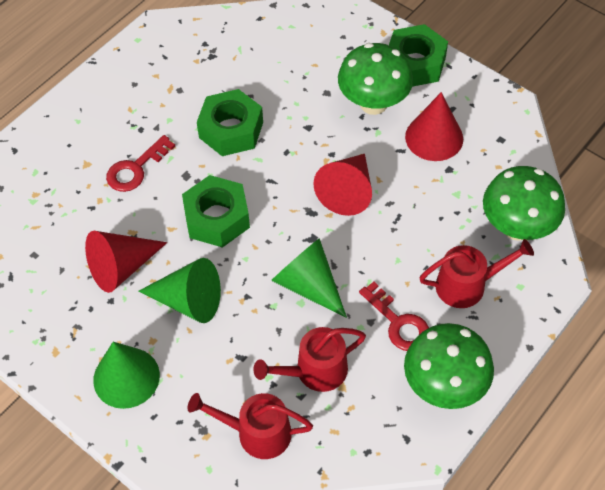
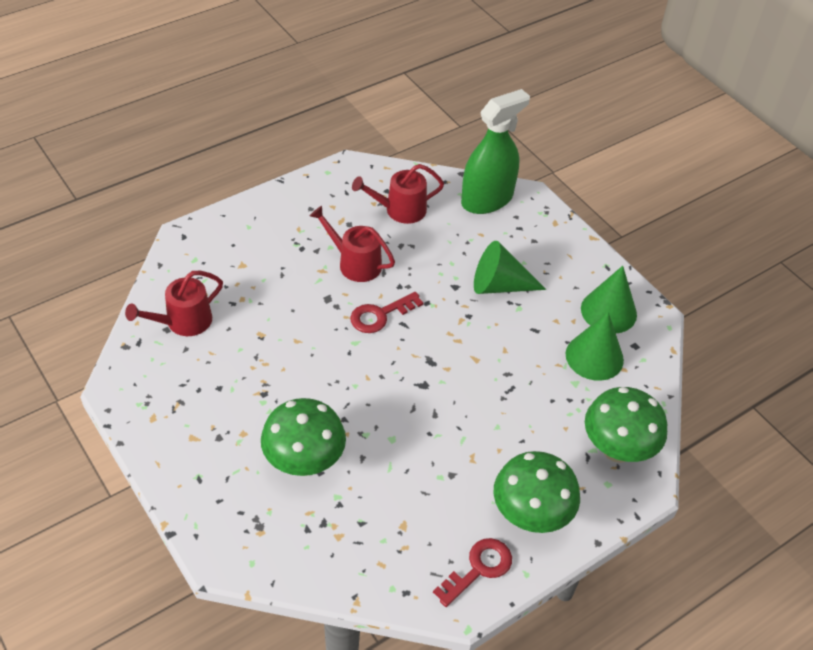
green nut: [182,175,250,248] [197,89,263,156] [389,24,448,87] = 3 -> none = 0
green spray bottle: none = 0 -> [461,89,530,214] = 1
red cone: [85,231,167,293] [313,154,372,216] [405,92,463,161] = 3 -> none = 0

